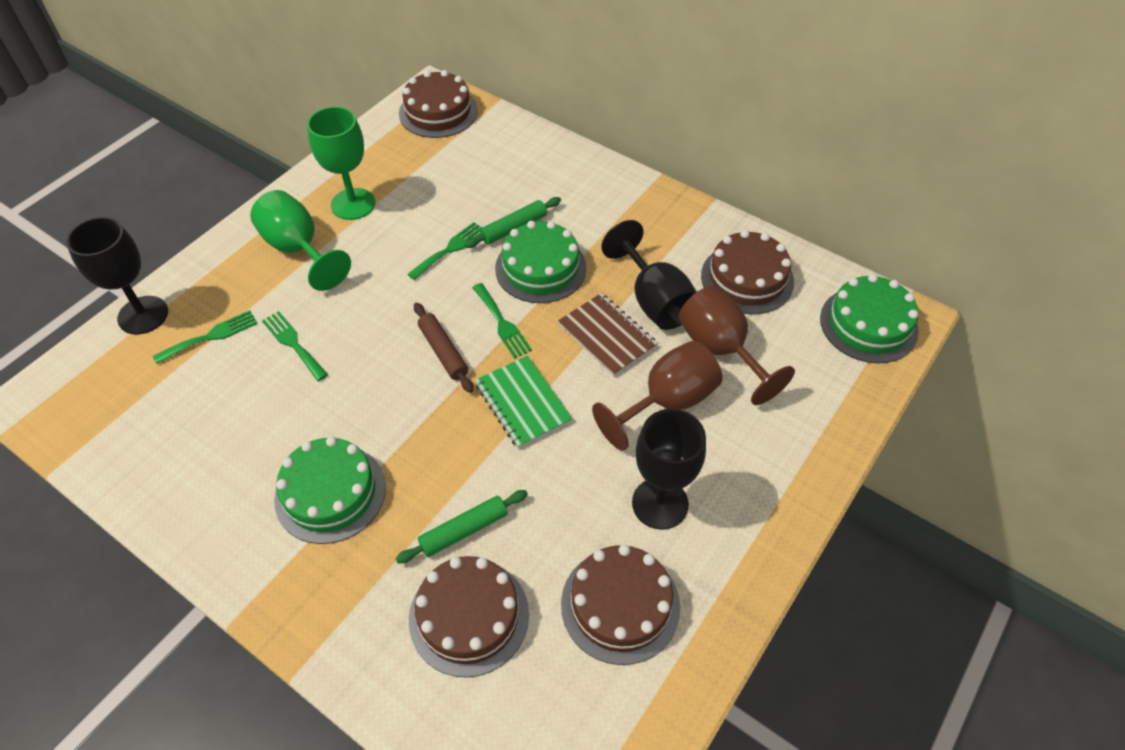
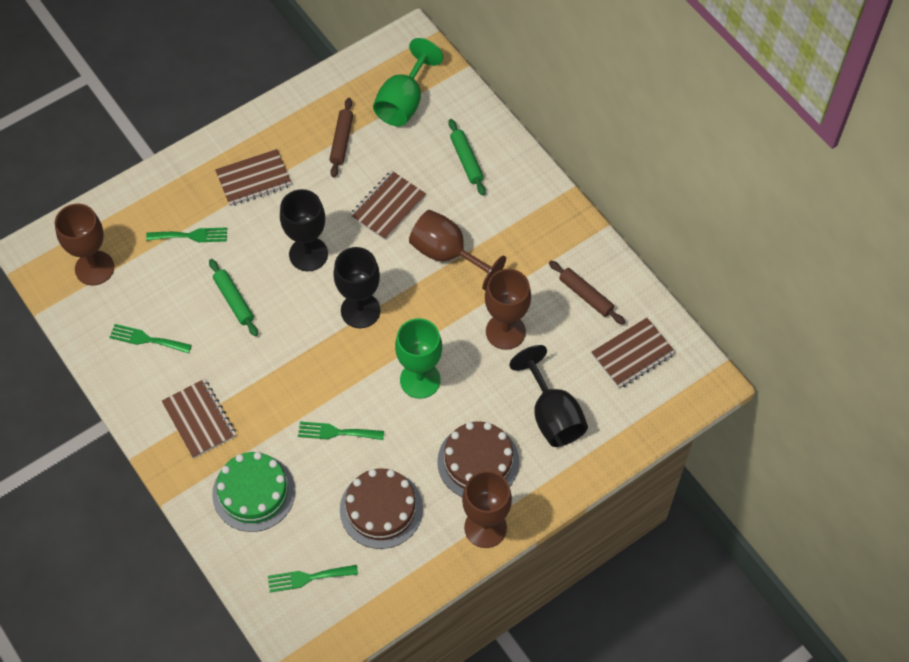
brown cake: [399,70,478,138] [409,556,529,677] [561,544,680,665] [701,230,794,314] = 4 -> [340,468,423,549] [437,421,519,497] = 2
brown goblet: [592,341,723,451] [678,286,795,405] = 2 -> [55,204,114,285] [409,210,506,290] [462,470,512,548] [485,269,531,350] = 4
brown notebook: [558,293,658,376] = 1 -> [162,379,236,459] [215,149,292,206] [350,171,426,240] [591,318,675,389] = 4
brown rolling pin: [414,303,473,393] = 1 -> [329,98,353,177] [549,261,625,325] = 2
green cake: [274,436,386,544] [495,221,587,303] [820,274,919,363] = 3 -> [212,452,295,532] = 1
green notebook: [475,356,572,449] = 1 -> none = 0

